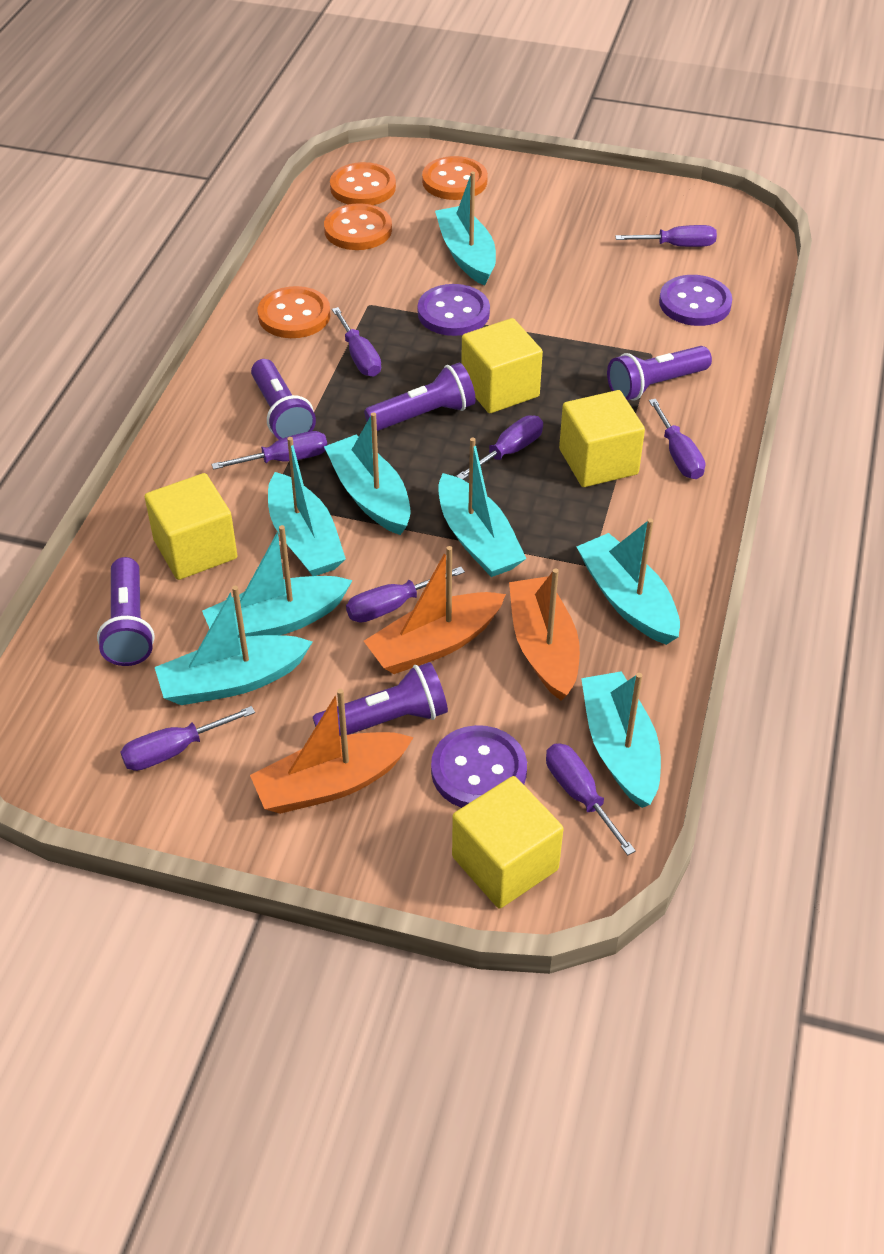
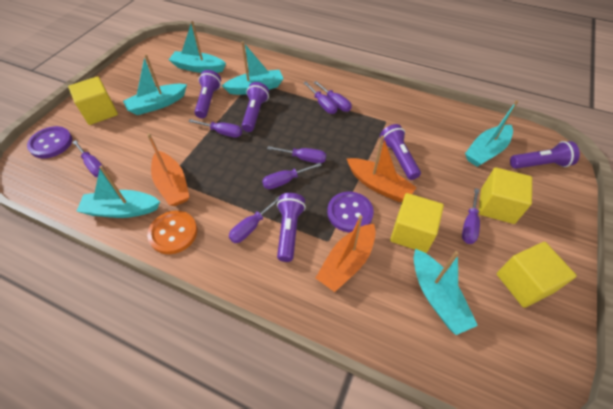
orange button: [258,286,330,338] [324,203,392,250] [330,162,396,205] [422,156,488,200] = 4 -> [147,211,197,254] = 1
purple button: [418,284,490,336] [431,725,527,808] [659,275,732,326] = 3 -> [27,126,72,158] [327,192,374,232] = 2
turquoise boat: [155,586,312,705] [202,525,353,638] [268,437,346,576] [324,412,411,535] [435,171,496,286] [438,437,526,577] [577,518,680,645] [581,671,661,808] = 8 -> [76,165,160,218] [123,54,187,115] [169,21,226,73] [222,41,283,95] [414,249,478,335] [465,100,518,167] = 6

